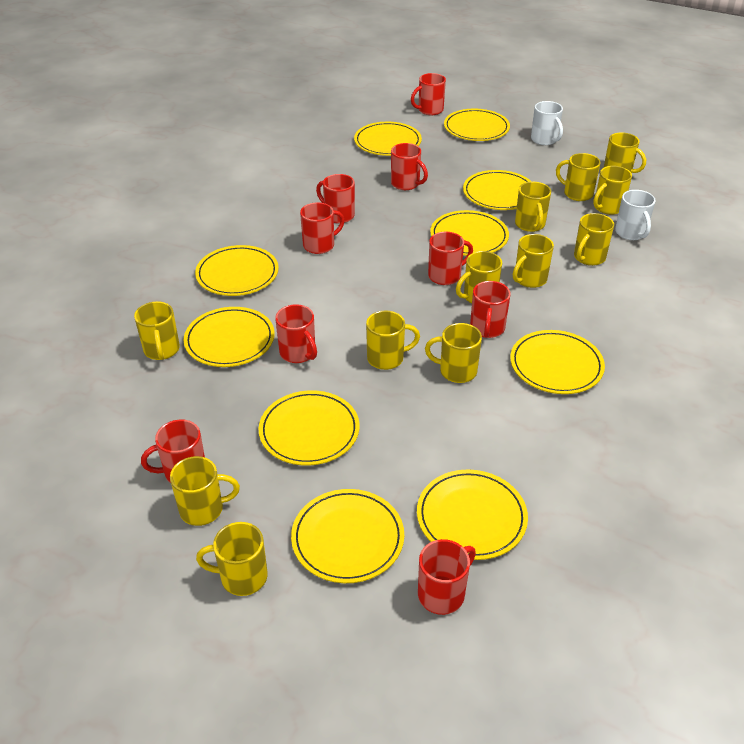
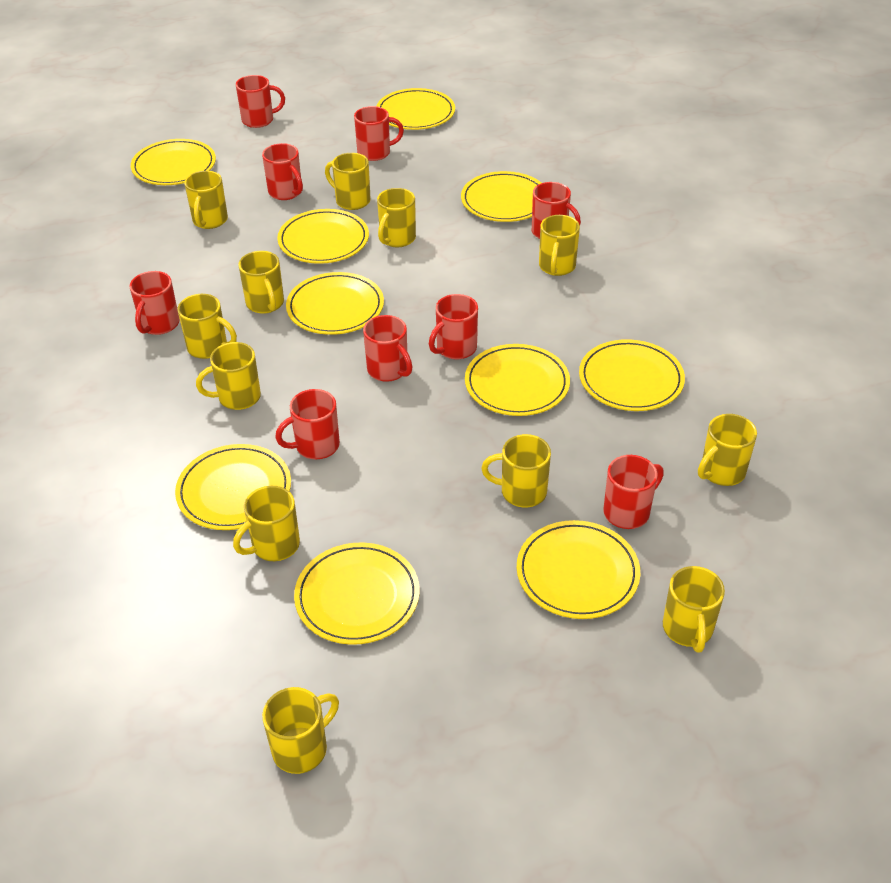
white mug: [531,101,563,145] [615,190,656,240] = 2 -> none = 0

